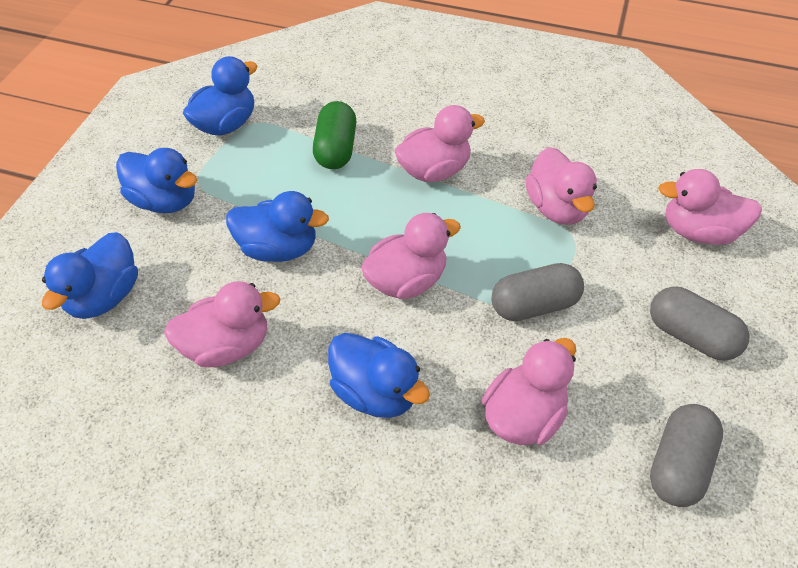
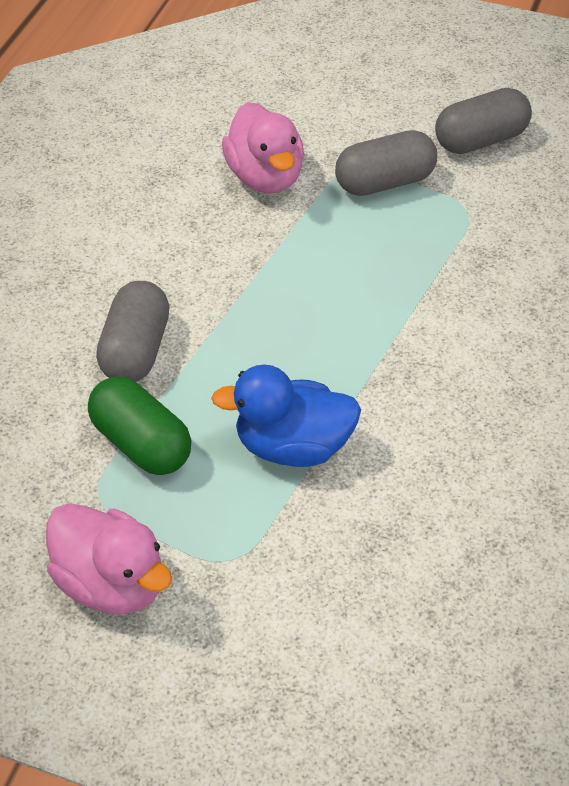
blue duck: [42,232,138,319] [116,148,197,213] [183,56,257,136] [226,191,329,262] [328,333,430,418] = 5 -> [211,365,361,467] = 1
pink duck: [164,281,281,367] [361,213,461,299] [395,105,485,182] [482,338,576,445] [526,147,597,224] [658,169,762,245] = 6 -> [46,503,172,614] [222,102,304,194] = 2

